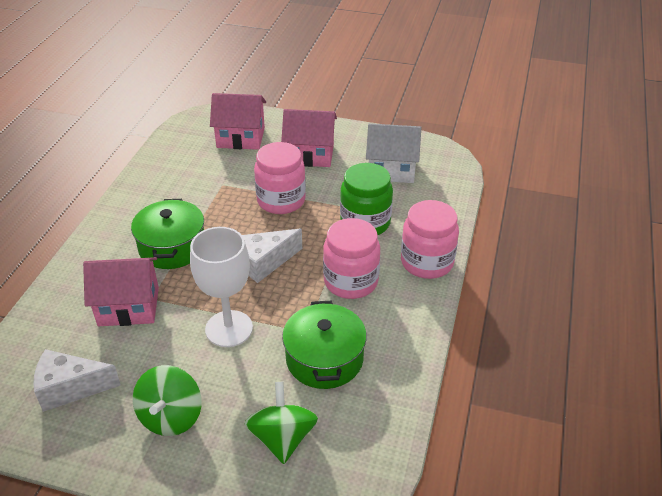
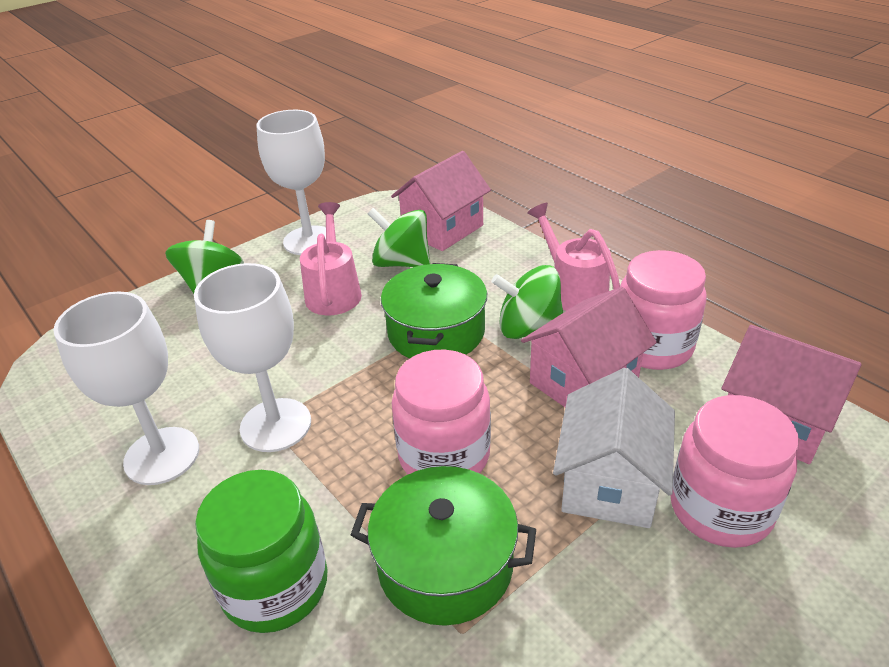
green spinning top: [133,365,202,436] [244,382,318,464] = 2 -> [165,220,244,294] [368,208,430,267] [491,265,563,339] = 3
pink watering can: none = 0 -> [300,202,362,315] [527,203,620,311] = 2
white cheese: [33,349,121,412] [242,229,302,283] = 2 -> none = 0
white goblet: [190,227,253,347] = 1 -> [53,292,199,485] [194,263,311,452] [256,110,326,255] = 3

